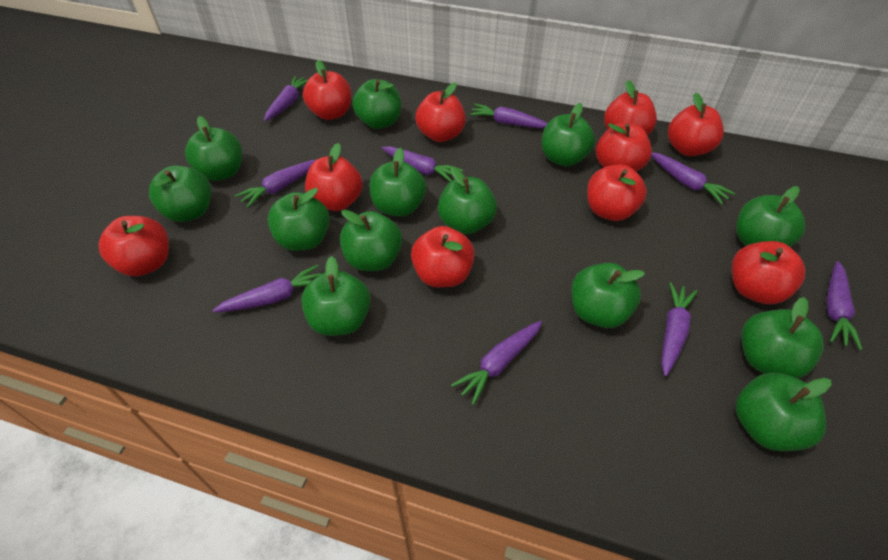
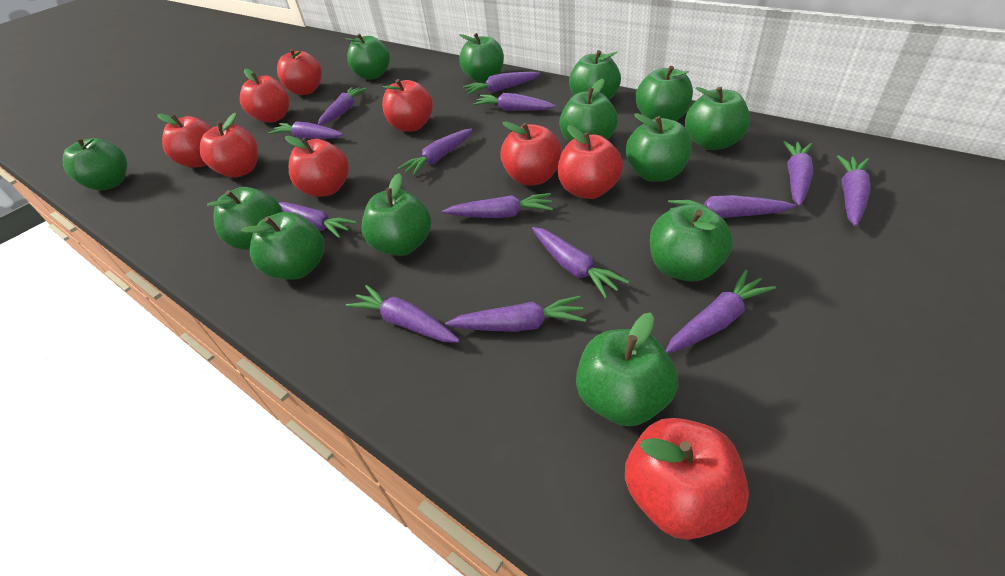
purple carrot: [212,265,322,312] [235,160,315,208] [264,76,308,121] [382,146,463,182] [451,321,542,405] [469,104,548,128] [651,152,735,204] [661,282,697,376] [826,261,863,350] = 9 -> [268,122,344,139] [279,202,357,238] [318,87,367,125] [346,285,460,342] [398,129,472,176] [442,193,553,218] [445,296,586,332] [463,72,540,95] [473,93,556,111] [532,227,629,299] [665,270,776,354] [668,195,796,218] [783,141,813,206] [837,155,871,226] = 14
red apple: [99,216,169,276] [303,60,351,120] [305,143,363,211] [411,226,475,288] [415,83,466,142] [587,164,647,221] [596,122,652,171] [604,80,657,135] [668,93,724,156] [732,241,805,304] = 10 -> [157,114,213,167] [200,113,258,178] [240,69,289,123] [277,49,322,95] [285,136,349,197] [382,79,433,132] [500,121,562,186] [558,125,623,199] [625,418,749,540] = 9

